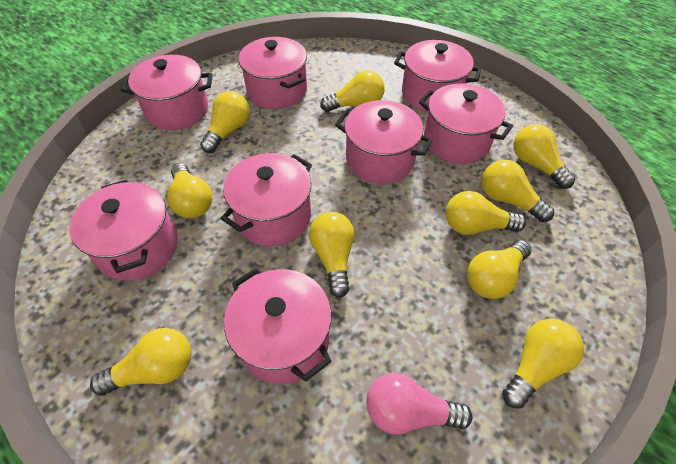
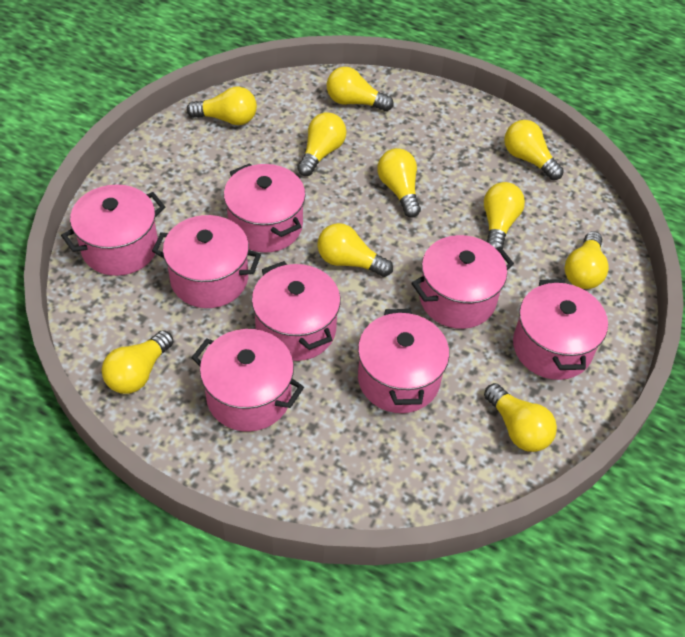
pink light bulb: [366,373,472,435] = 1 -> none = 0

